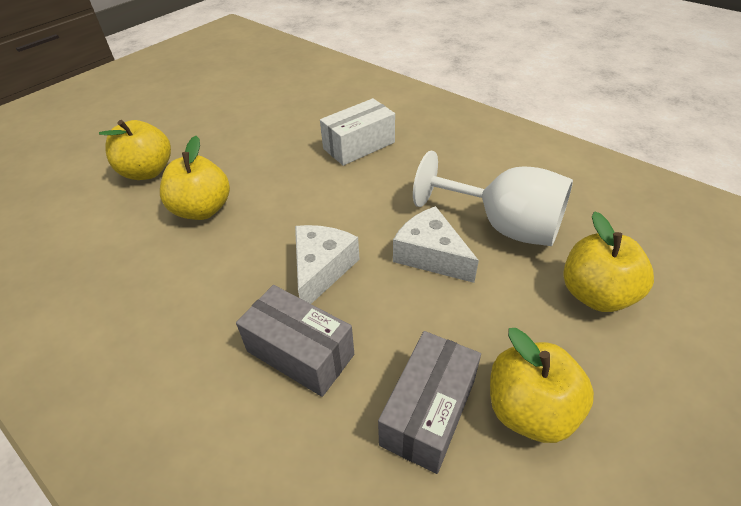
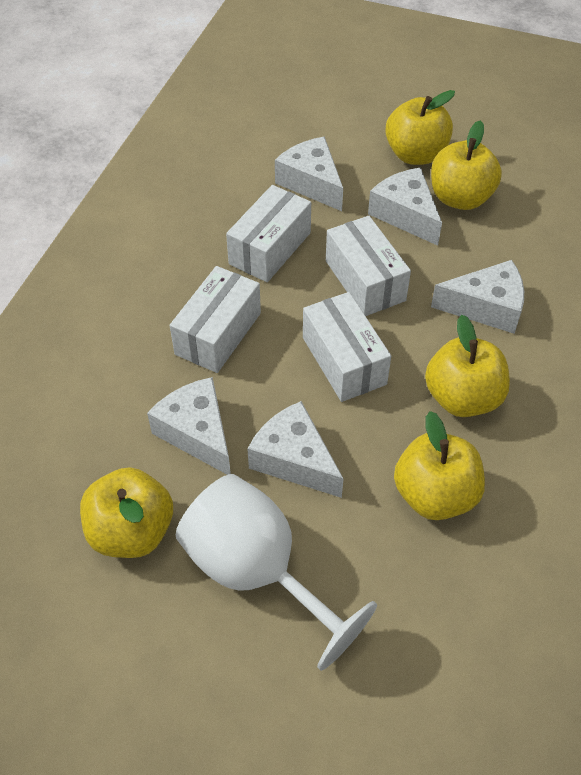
grey box: [236,285,354,397] [378,331,481,474] = 2 -> none = 0
white box: [320,98,395,166] = 1 -> [170,266,261,373] [226,185,311,282] [303,292,391,402] [326,216,411,316] = 4
white cheese: [295,225,360,304] [393,206,479,283] = 2 -> [147,377,231,475] [247,401,343,498] [275,137,343,211] [368,168,442,246] [431,260,524,334] = 5
yellow apple: [99,120,171,180] [160,136,230,220] [490,328,594,443] [563,212,654,312] = 4 -> [80,467,173,558] [385,90,455,165] [394,411,485,520] [425,315,510,417] [431,120,502,210] = 5

